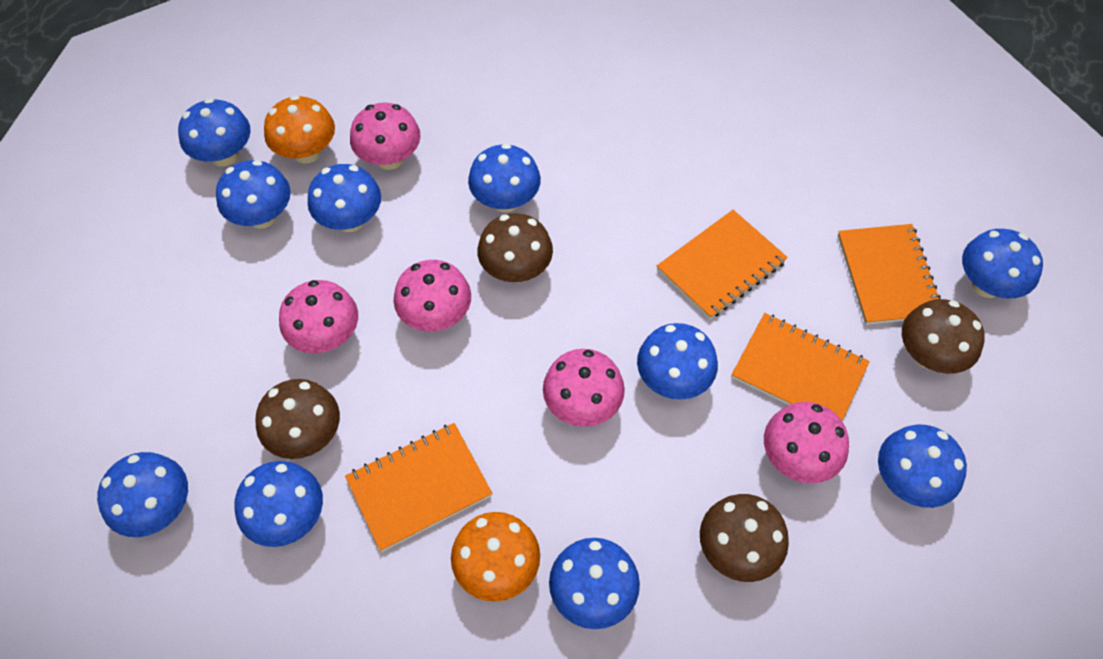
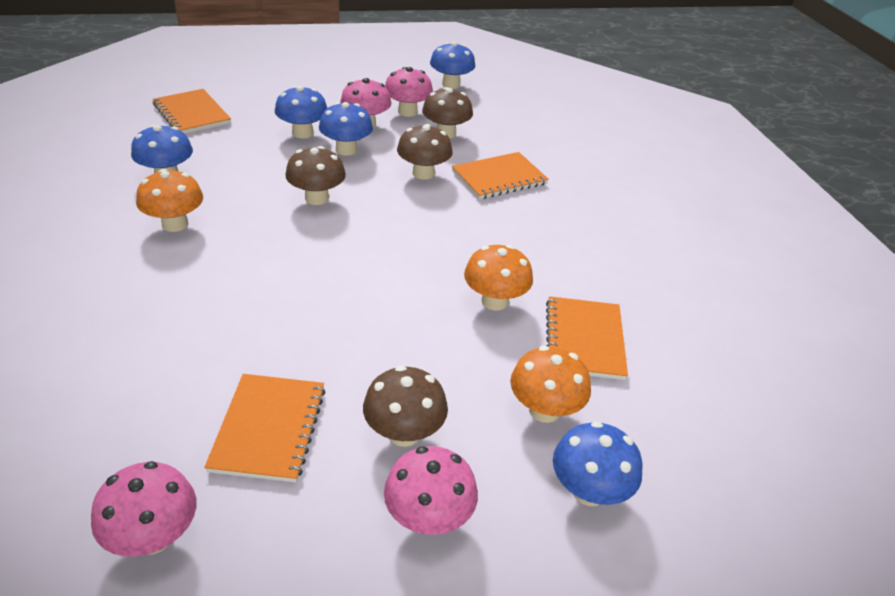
blue mushroom: [97,452,188,537] [178,98,251,167] [216,160,291,229] [234,461,323,547] [308,164,381,232] [468,143,541,212] [549,538,640,629] [637,323,718,400] [878,425,967,508] [962,229,1043,299] = 10 -> [131,125,193,173] [275,86,327,138] [319,102,373,156] [430,42,476,89] [553,421,643,506] = 5
orange mushroom: [264,95,335,164] [451,512,540,602] = 2 -> [136,169,203,232] [464,245,533,310] [510,346,591,423] = 3
pink mushroom: [279,280,358,353] [350,102,421,170] [394,260,471,332] [543,349,625,427] [764,402,849,484] = 5 -> [91,461,196,557] [340,78,391,128] [384,446,478,535] [385,67,433,117] = 4

